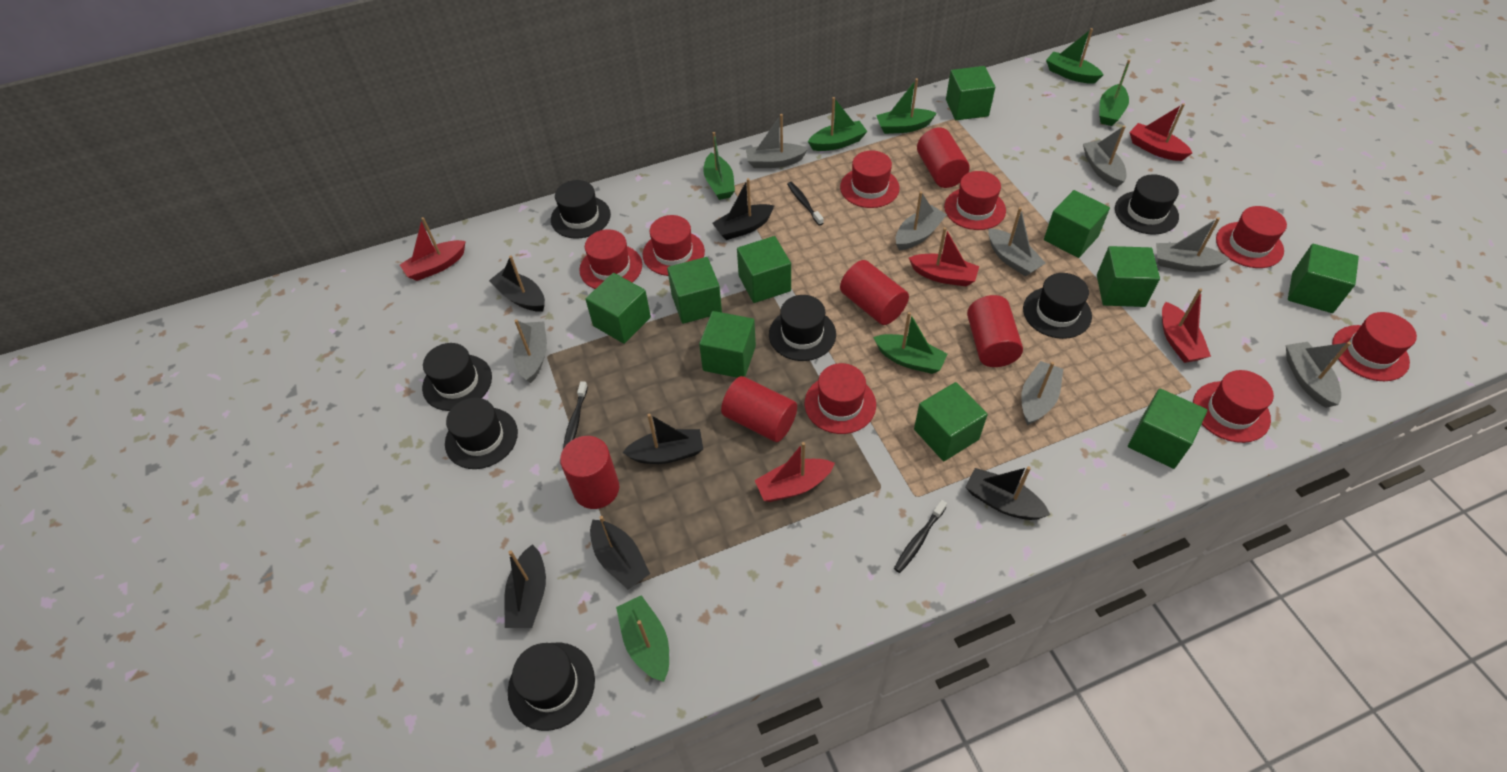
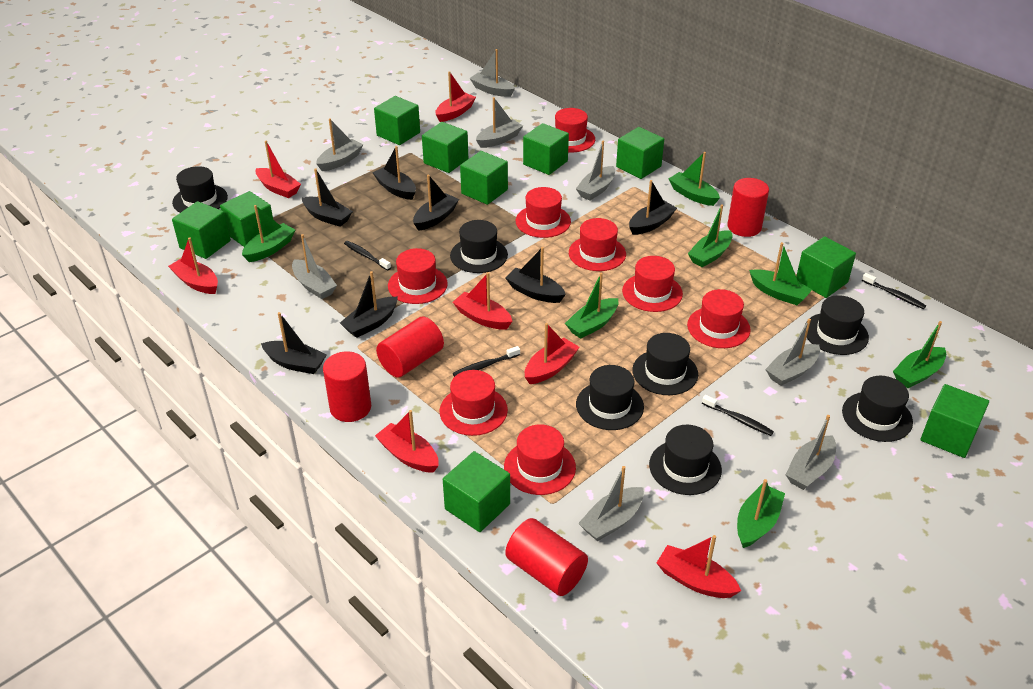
black boat: [489,256,545,312] [504,544,546,628] [590,516,650,589] [622,414,703,464] [712,178,774,240] [965,466,1050,520] = 6 -> [261,312,327,374] [302,168,353,227] [340,271,398,338] [372,146,416,200] [413,175,459,231] [505,247,566,303] [629,180,677,235] = 7
black toothbrush: [563,381,588,449] [787,182,824,226] [894,500,947,573] = 3 -> [344,241,391,271] [453,346,520,377] [702,395,774,436] [862,273,926,309] = 4
red boat: [400,217,466,281] [755,442,835,502] [909,227,979,287] [1129,103,1192,161] [1162,288,1211,363] = 5 -> [168,237,218,294] [256,141,301,198] [375,410,439,473] [436,71,476,122] [453,272,512,330] [525,323,580,384] [657,535,741,598] = 7
red cylinder: [560,436,619,509] [721,376,797,442] [840,260,909,325] [917,128,970,188] [967,295,1023,367] = 5 -> [323,351,371,422] [376,316,444,378] [505,518,588,596] [727,178,769,237] = 4

